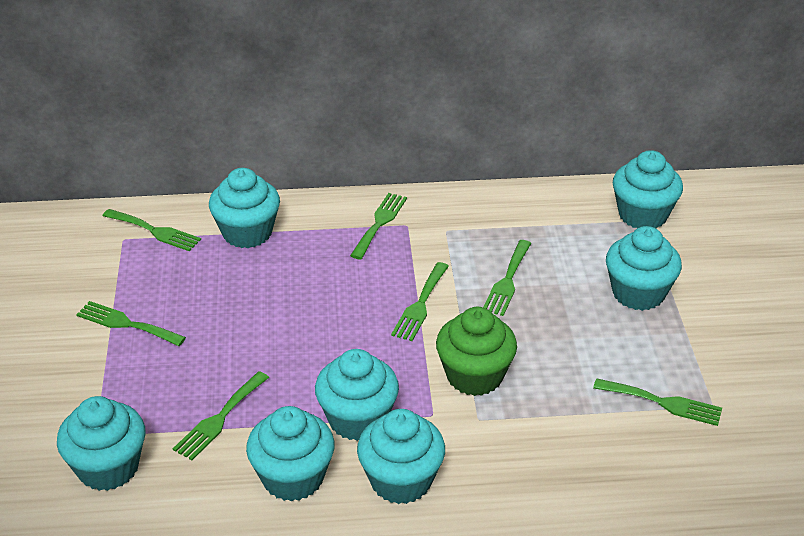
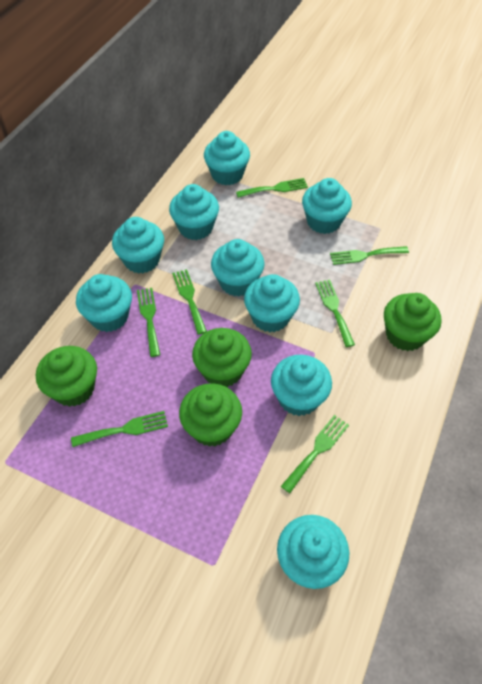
green cupcake: [436,307,517,396] = 1 -> [36,346,97,407] [179,383,242,447] [192,328,252,387] [384,293,441,351] = 4
turquoise cupcake: [57,396,145,491] [209,168,280,248] [246,406,335,502] [315,349,399,441] [357,409,445,504] [606,226,682,311] [613,150,683,228] = 7 -> [76,274,132,332] [112,217,164,274] [169,184,219,240] [204,131,250,186] [211,239,265,296] [244,274,300,332] [271,355,332,416] [277,515,349,589] [302,178,352,234] = 9

